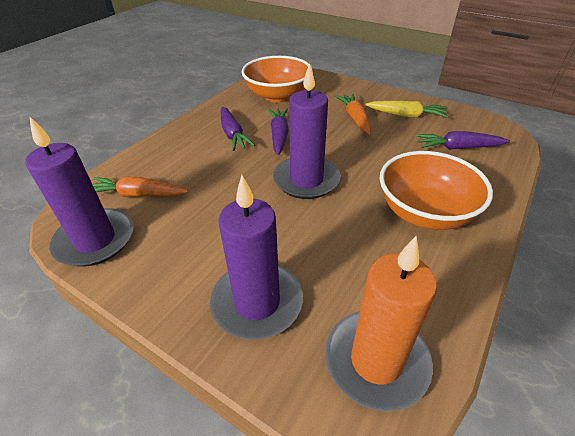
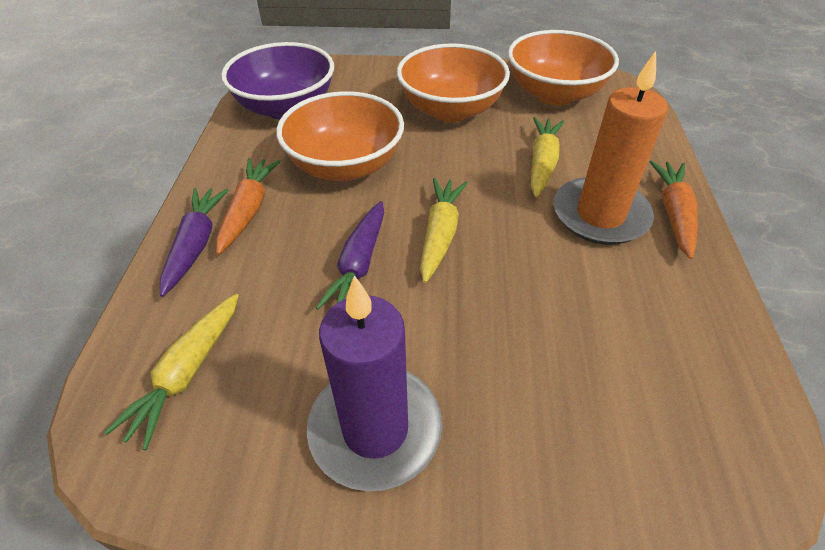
orange bowl: [241,56,313,102] [380,151,493,230] = 2 -> [276,91,404,181] [397,44,510,122] [508,30,619,105] = 3
purple bowl: none = 0 -> [221,42,334,120] = 1
purple candle: [25,117,134,267] [210,175,303,340] [273,63,341,199] = 3 -> [307,275,442,491] = 1
purple carrot: [221,107,255,151] [268,108,289,155] [416,131,510,150] = 3 -> [160,188,229,297] [316,201,384,309] = 2
yellow carrot: [365,101,448,118] = 1 -> [104,294,239,450] [420,178,468,283] [531,117,565,197] = 3

